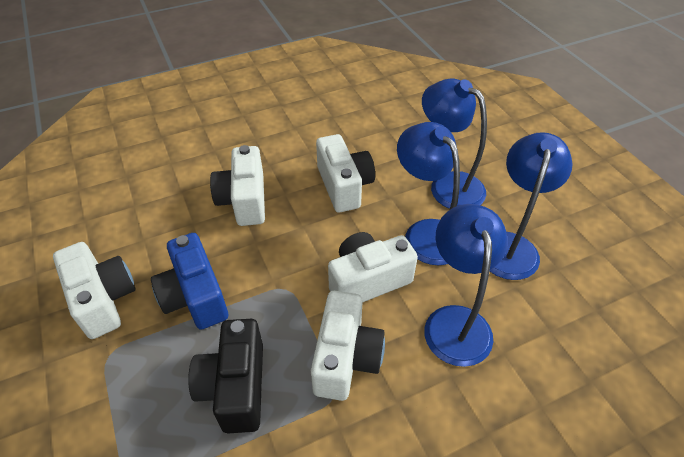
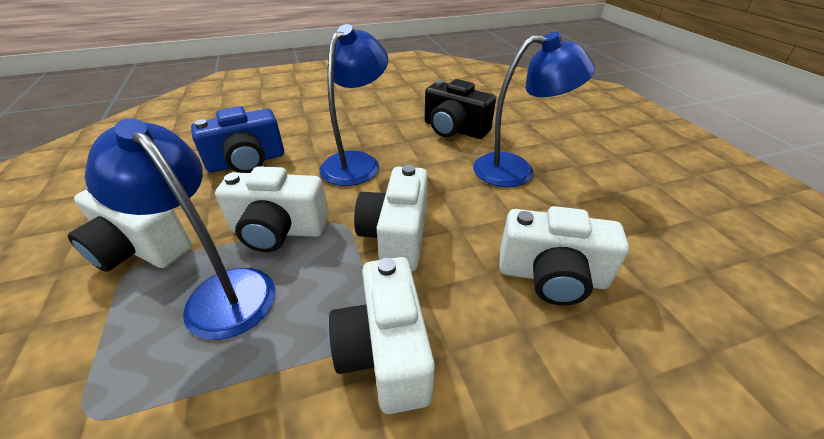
blue lamp: [397,122,460,266] [422,78,487,209] [424,204,507,367] [489,132,573,280] = 4 -> [85,119,275,340] [320,24,388,186] [473,32,595,187] = 3

